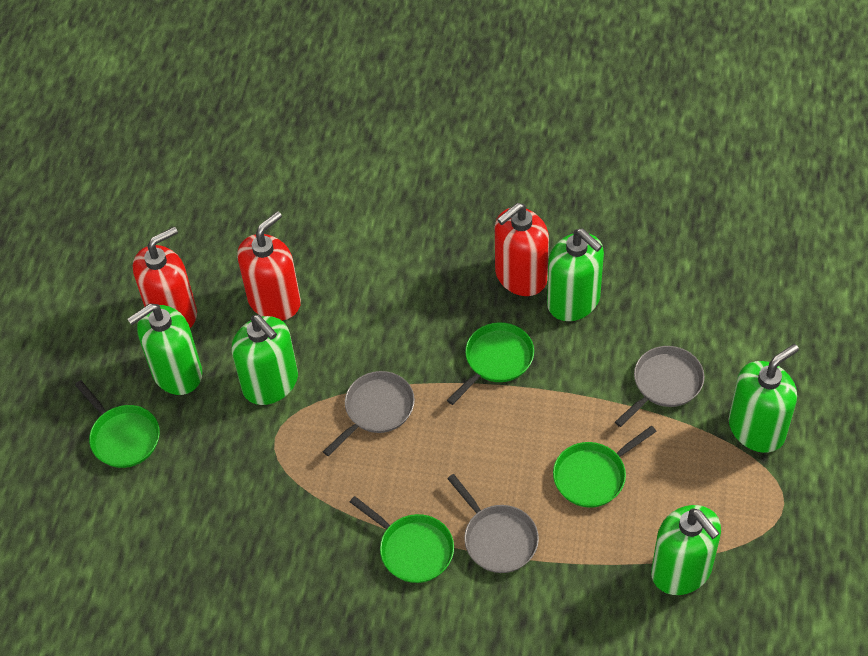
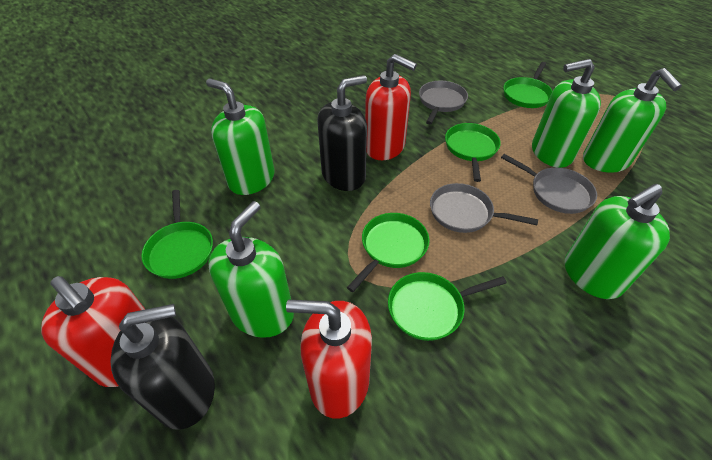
black soap dispenser: none = 0 -> [110,304,215,430] [317,75,367,191] = 2
green pan: [75,380,160,468] [350,496,454,583] [447,322,534,405] [553,426,657,508] = 4 -> [142,190,213,279] [347,213,430,292] [388,272,507,341] [445,123,501,182] [503,62,552,108] = 5

